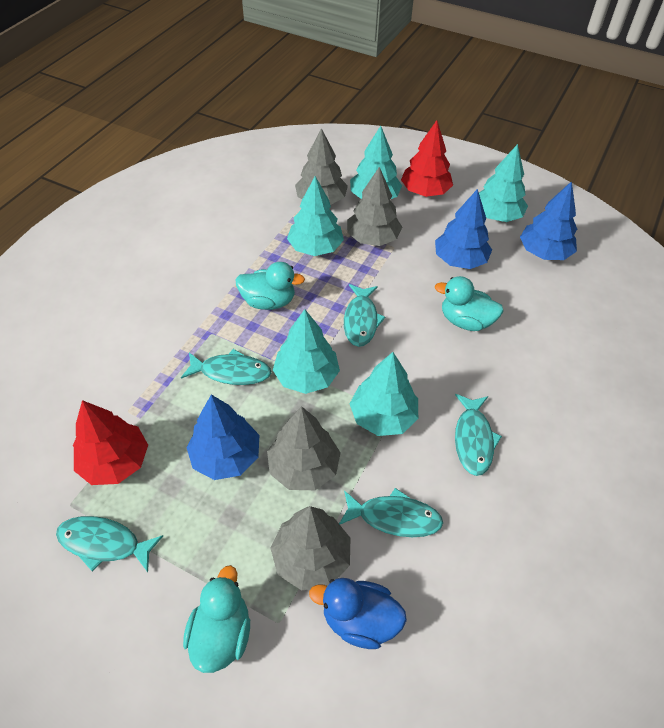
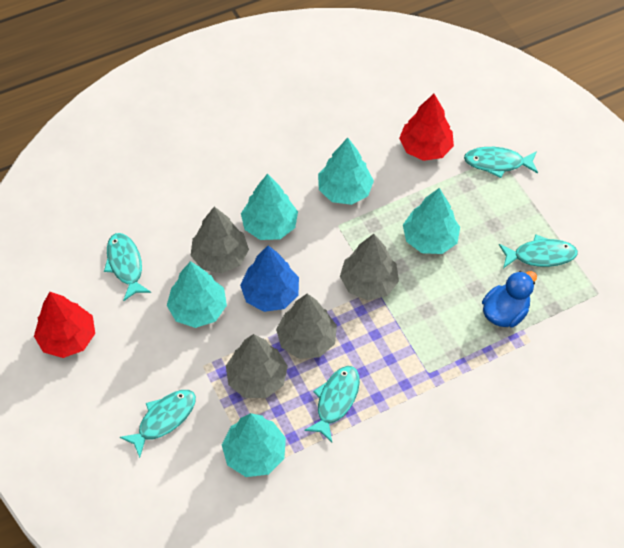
blue tree: [186,395,259,480] [435,189,492,269] [520,181,577,260] = 3 -> [240,246,299,312] = 1
turquoise duck: [183,565,250,673] [235,262,305,310] [435,276,504,331] = 3 -> none = 0

